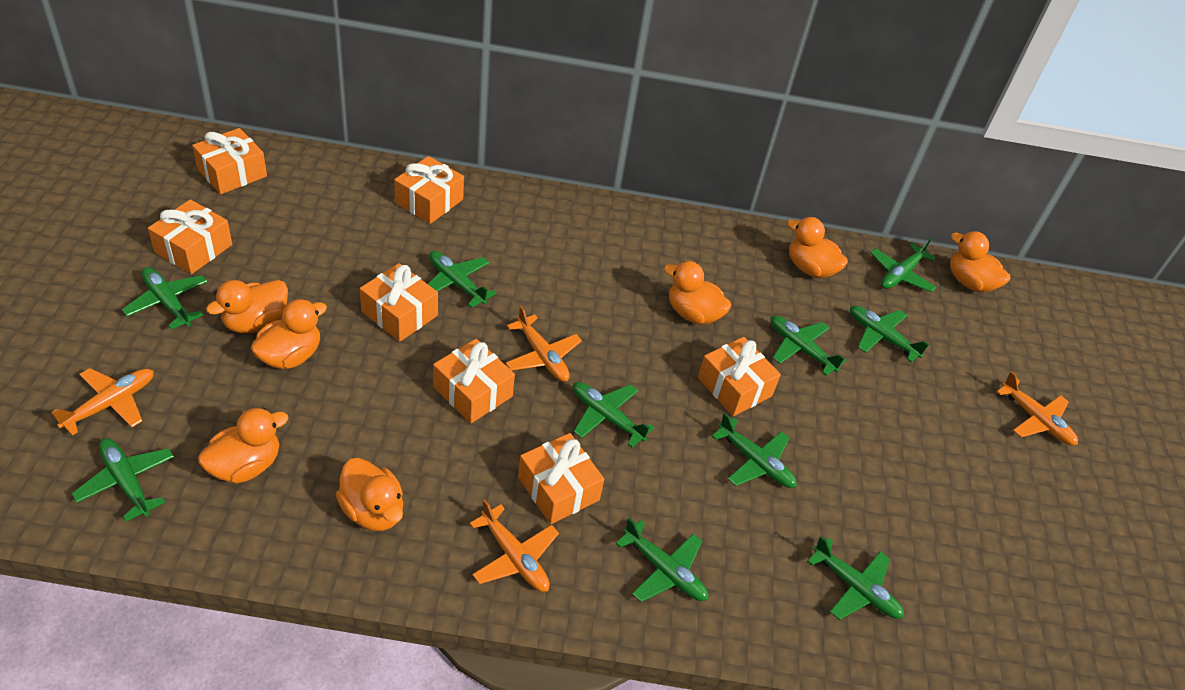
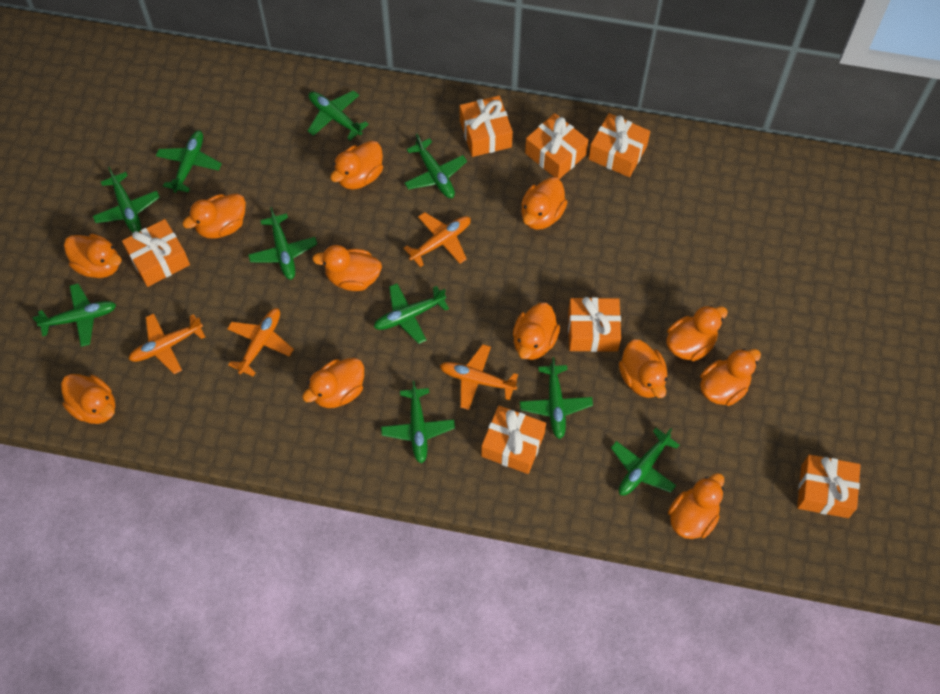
orange duck: [198,408,289,484] [206,280,288,333] [251,299,327,369] [336,458,403,531] [664,261,731,325] [787,217,848,278] [950,231,1010,292] = 7 -> [61,374,115,424] [64,234,122,278] [182,194,246,239] [302,358,364,408] [312,245,382,291] [330,141,383,190] [513,303,560,360] [521,177,567,230] [619,339,667,398] [666,305,728,361] [668,473,724,539] [700,349,761,406] = 12

